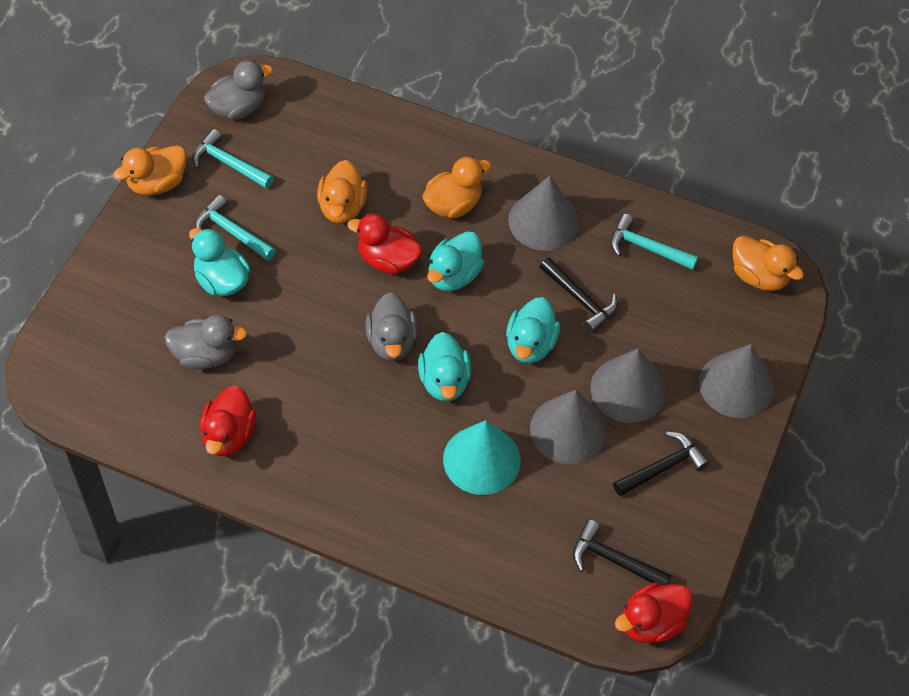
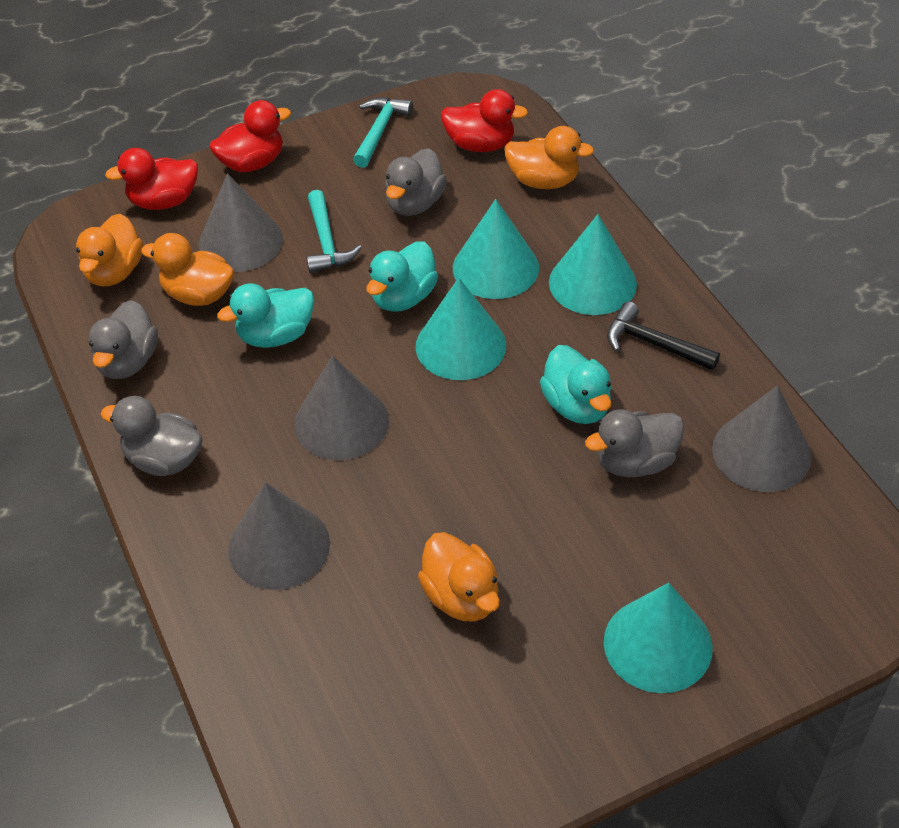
black hammer: [540,257,618,333] [573,520,671,586] [613,432,709,496] = 3 -> [607,302,720,370] = 1
grey duck: [165,315,247,369] [204,60,273,120] [365,293,418,361] = 3 -> [88,300,158,379] [101,396,203,476] [385,148,447,216] [585,409,684,477] = 4
turquoise cone: [443,420,521,495] = 1 -> [416,278,506,380] [453,199,539,299] [549,214,637,315] [604,583,713,693] = 4
turquoise duck: [189,228,250,296] [418,332,471,402] [427,231,484,291] [506,297,560,363] = 4 -> [217,284,314,348] [366,241,438,312] [540,345,612,424] = 3
turquoise hammer: [192,129,274,189] [195,195,276,261] [610,214,698,270] = 3 -> [306,190,362,273] [353,97,413,168] = 2

